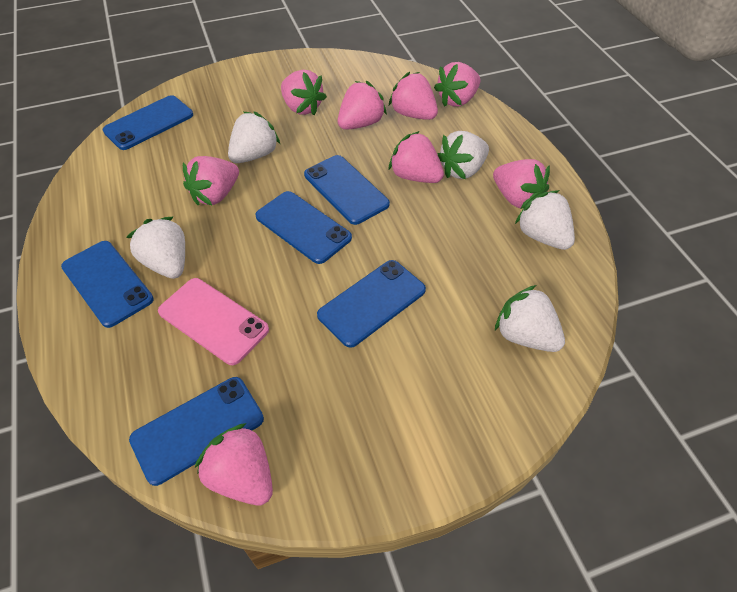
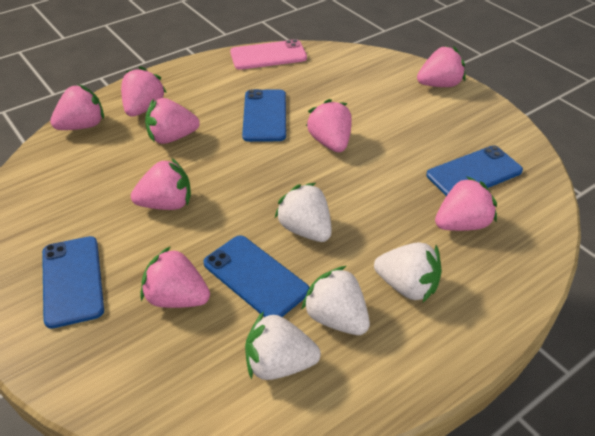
blue phone: [61,241,154,328] [103,95,193,150] [129,377,264,486] [255,191,352,264] [304,155,390,225] [317,260,426,348] = 6 -> [42,236,104,329] [203,236,310,317] [242,89,286,142] [426,145,523,196] = 4
white strawberry: [126,217,185,279] [228,111,280,163] [437,131,489,179] [495,285,565,352] [515,190,575,250] = 5 -> [245,311,321,380] [275,183,332,242] [302,266,370,335] [374,242,442,302] = 4

